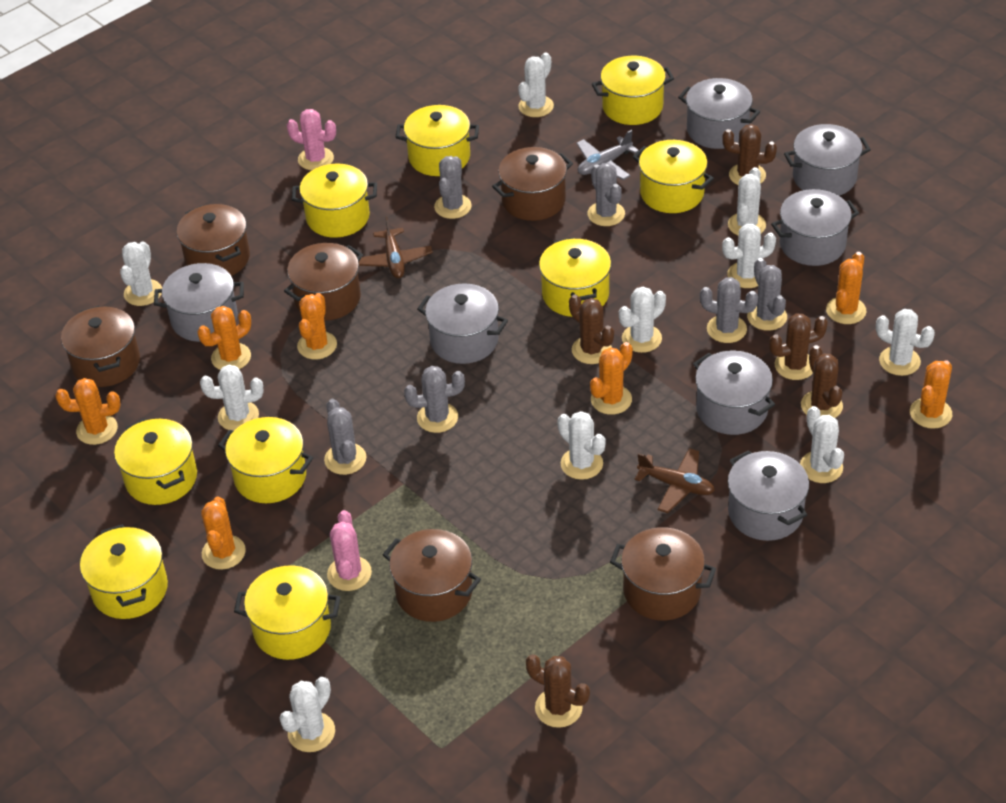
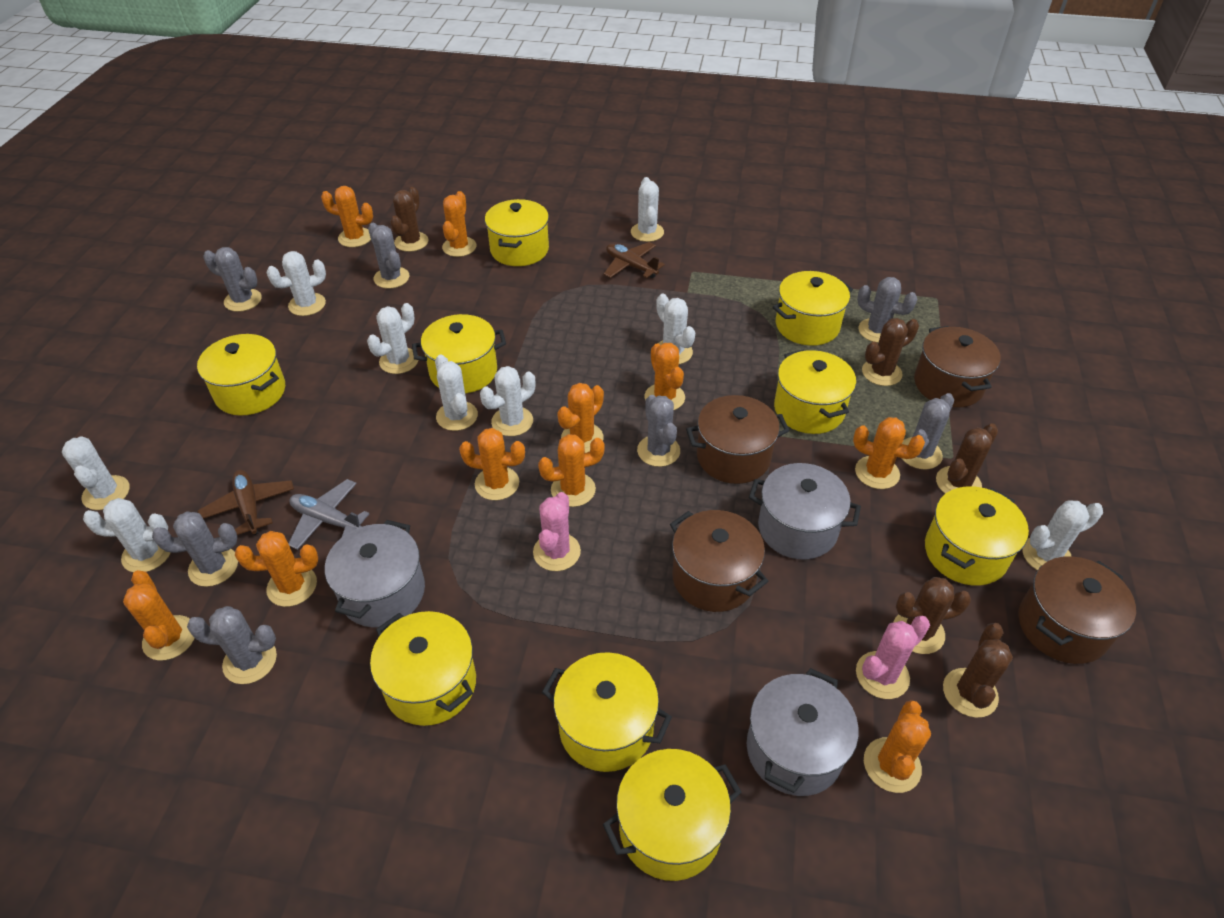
brown pot: [61,305,140,387] [177,204,250,276] [284,243,363,321] [382,529,481,622] [492,147,573,221] [610,527,716,621] = 6 -> [670,510,768,612] [686,395,789,484] [914,326,1001,408] [1018,556,1136,664] = 4
grey cactus: [324,399,367,475] [404,366,465,433] [434,156,472,219] [587,163,625,226] [700,277,758,343] [747,258,787,331] = 6 -> [152,511,238,587] [187,606,277,684] [203,247,262,312] [368,223,409,289] [637,395,680,467] [857,277,917,343] [901,393,954,469] = 7
grey pot: [154,263,244,342] [417,283,508,364] [678,78,760,149] [693,350,775,435] [728,450,809,541] [771,189,859,266] [784,124,871,196] = 7 -> [325,520,425,627] [747,668,859,796] [749,463,861,559] = 3
orange cactus: [55,378,121,445] [198,306,251,370] [201,496,246,570] [297,293,337,360] [590,342,633,415] [826,252,867,324] [910,360,952,429] = 7 -> [123,570,195,661] [235,531,318,607] [321,186,373,247] [442,191,477,257] [459,428,525,500] [538,434,605,507] [557,383,604,453] [645,343,685,410] [853,417,925,489] [864,700,931,793] = 10
white cactus: [120,241,162,306] [200,365,263,431] [280,677,335,752] [518,53,554,117] [557,411,606,480] [619,287,666,353] [722,224,776,288] [728,167,766,236] [800,406,844,483] [876,309,935,376] = 10 -> [62,436,130,510] [83,498,171,572] [266,251,326,316] [367,303,418,374] [435,354,478,431] [480,366,535,436] [631,177,664,242] [656,294,695,364] [1022,500,1103,570] = 9

